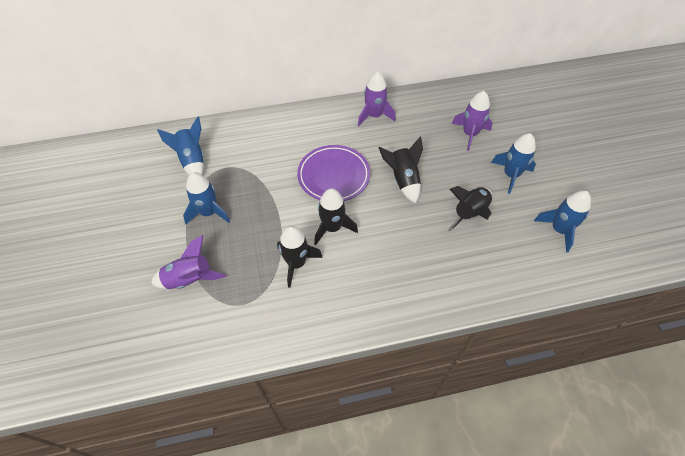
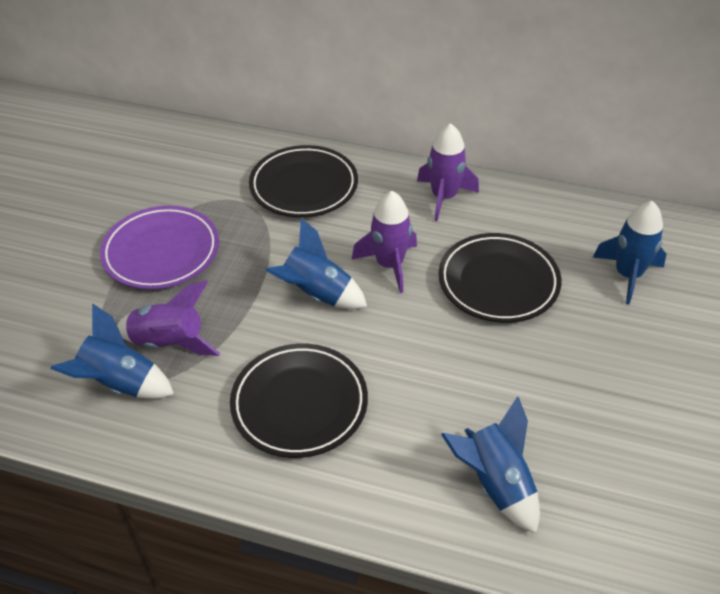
black plate: none = 0 -> [230,344,368,458] [249,145,358,217] [439,233,562,323] = 3
black rocket: [277,226,323,288] [314,188,358,245] [378,136,423,204] [448,186,492,232] = 4 -> none = 0

